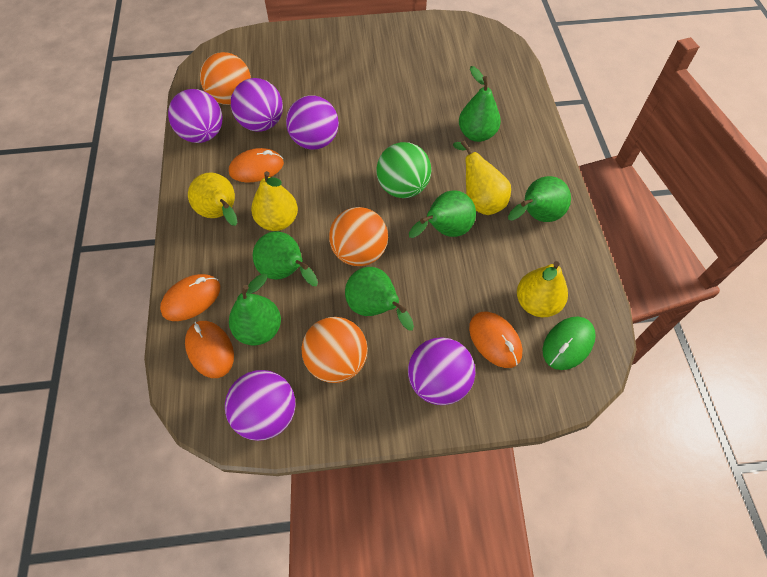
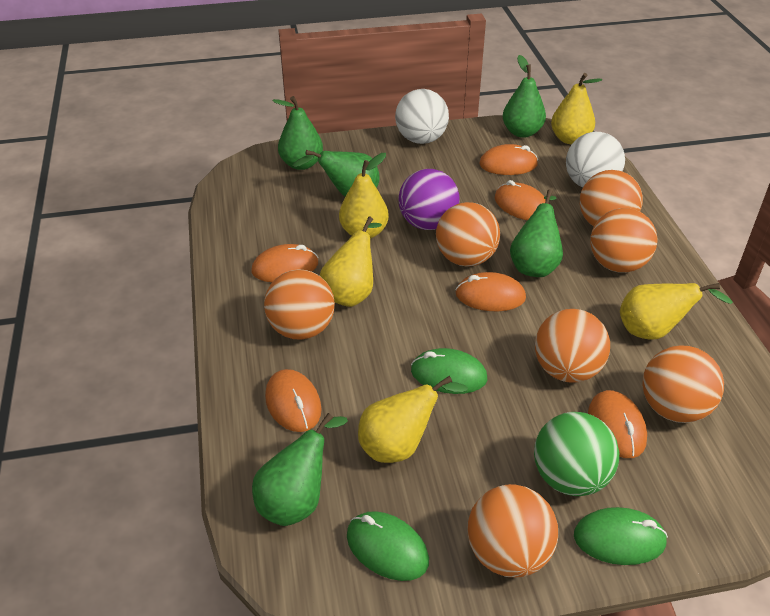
green mouse: [542,316,596,370] = 1 -> [347,511,429,581] [411,348,487,394] [574,507,668,565] = 3
green pear: [229,274,281,346] [253,231,318,286] [345,267,414,331] [409,190,476,238] [459,66,501,142] [508,176,571,222] = 6 -> [252,413,348,526] [273,96,323,170] [292,150,380,197] [503,55,546,138] [510,189,563,277] = 5
orange ball: [200,52,251,105] [301,317,368,383] [329,207,388,266] = 3 -> [264,269,335,340] [436,202,500,266] [467,484,558,577] [535,309,610,383] [580,170,643,227] [590,208,657,273] [642,345,724,423] = 7
orange mouse: [160,274,220,321] [185,321,234,378] [229,148,284,182] [469,312,522,368] = 4 -> [252,244,318,282] [265,369,322,432] [455,272,526,311] [479,144,538,175] [495,180,546,220] [588,390,647,458] = 6
purple ball: [168,89,223,143] [225,370,296,441] [231,78,283,132] [286,95,339,149] [408,337,475,405] = 5 -> [398,169,460,230] = 1
white ball: none = 0 -> [395,89,449,144] [566,132,625,188] = 2
yellow pear: [188,173,237,226] [251,171,298,231] [453,140,511,215] [517,261,568,317] = 4 -> [320,217,382,307] [339,153,389,239] [358,376,468,463] [551,73,602,144] [620,283,733,340] = 5

